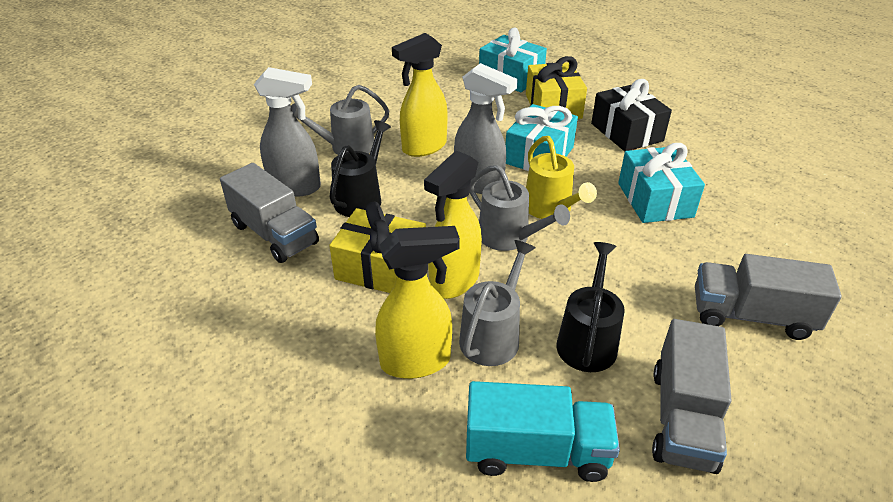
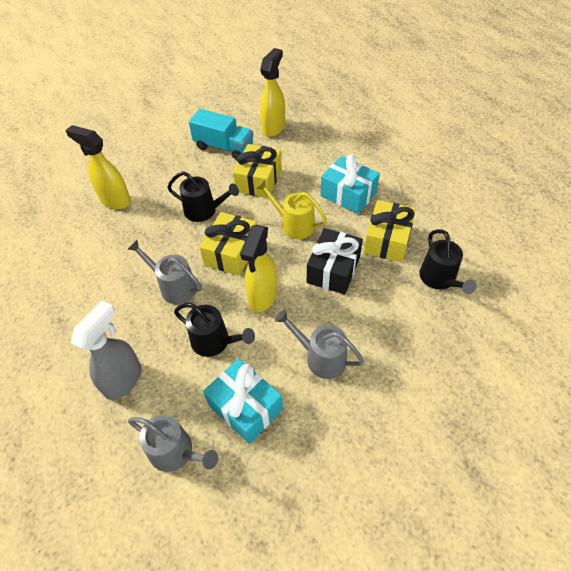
black watering can: [329,120,391,217] [556,242,625,372] = 2 -> [167,171,239,222] [174,303,255,357] [419,229,477,294] = 3
grey spray bottle: [254,67,321,197] [454,63,518,194] = 2 -> [70,300,142,400] = 1
grey truck: [220,163,319,263] [652,319,732,474] [695,254,842,340] = 3 -> none = 0
turquoise gift: [479,28,547,92] [506,104,578,171] [618,143,705,223] = 3 -> [203,358,283,444] [320,154,380,214] = 2
yellow gift: [329,202,426,293] [526,56,587,119] = 2 -> [199,212,257,276] [233,144,282,198] [363,200,416,262] = 3

